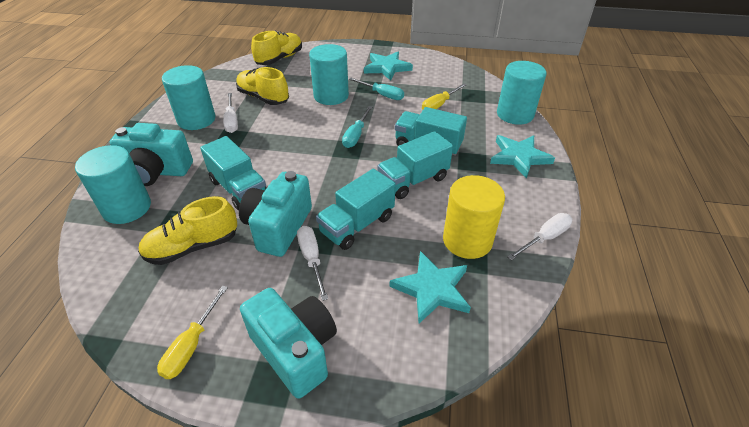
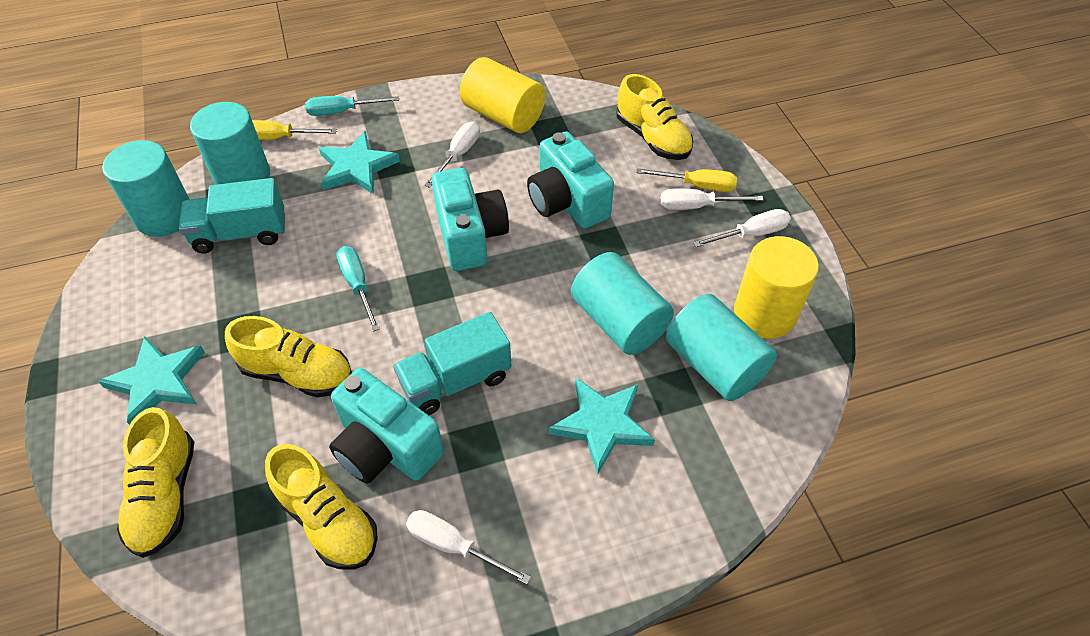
turquoise truck: [200,136,267,211] [316,169,396,250] [377,131,453,199] [395,107,467,156] = 4 -> [179,178,285,253] [393,312,512,415] = 2
white screwdriver: [223,93,238,133] [297,226,328,301] [507,213,572,260] = 3 -> [406,510,531,584] [424,121,480,188] [661,189,763,210] [693,209,791,247] = 4
yellow cylinder: [443,175,505,259] = 1 -> [460,57,545,133] [734,236,819,338] = 2
yellow shoe: [138,196,237,265] [236,67,289,105] [251,31,302,65] = 3 -> [117,407,194,558] [225,316,352,398] [265,444,378,569] [617,74,693,160] = 4

